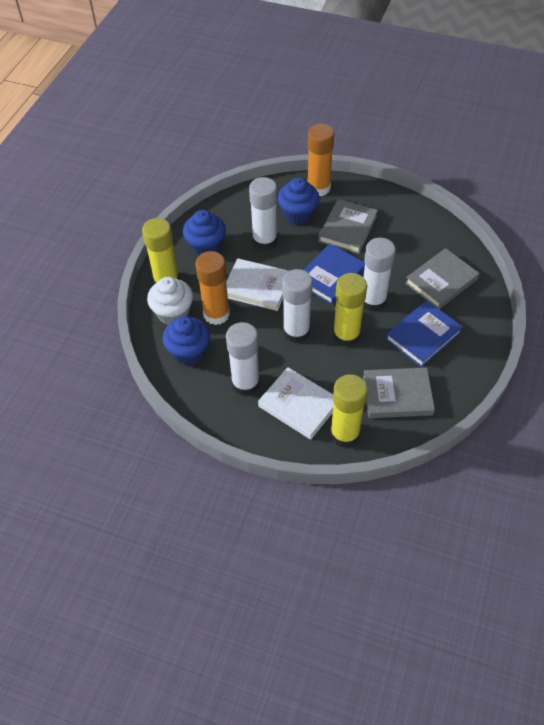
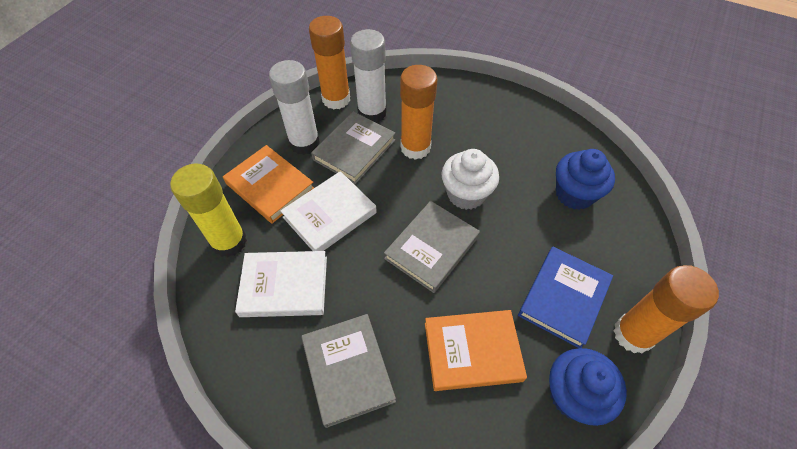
blue book: [304,243,365,305] [386,300,463,368] = 2 -> [518,247,613,348] = 1
blue cupcake: [163,316,210,366] [183,210,226,256] [278,177,319,225] = 3 -> [549,348,627,426] [556,149,615,210] = 2
orange book: none = 0 -> [223,145,314,224] [425,310,527,391] = 2
orange glue stick: [195,251,230,325] [307,124,334,196] = 2 -> [309,16,350,109] [400,65,437,160] [613,265,719,353] = 3
white glue stick: [226,322,260,396] [249,177,277,251] [282,269,313,343] [363,238,396,312] = 4 -> [269,60,320,155] [350,29,387,122] = 2
yellow glue stick: [142,218,180,284] [330,374,368,448] [333,273,367,347] = 3 -> [170,164,247,257] = 1

